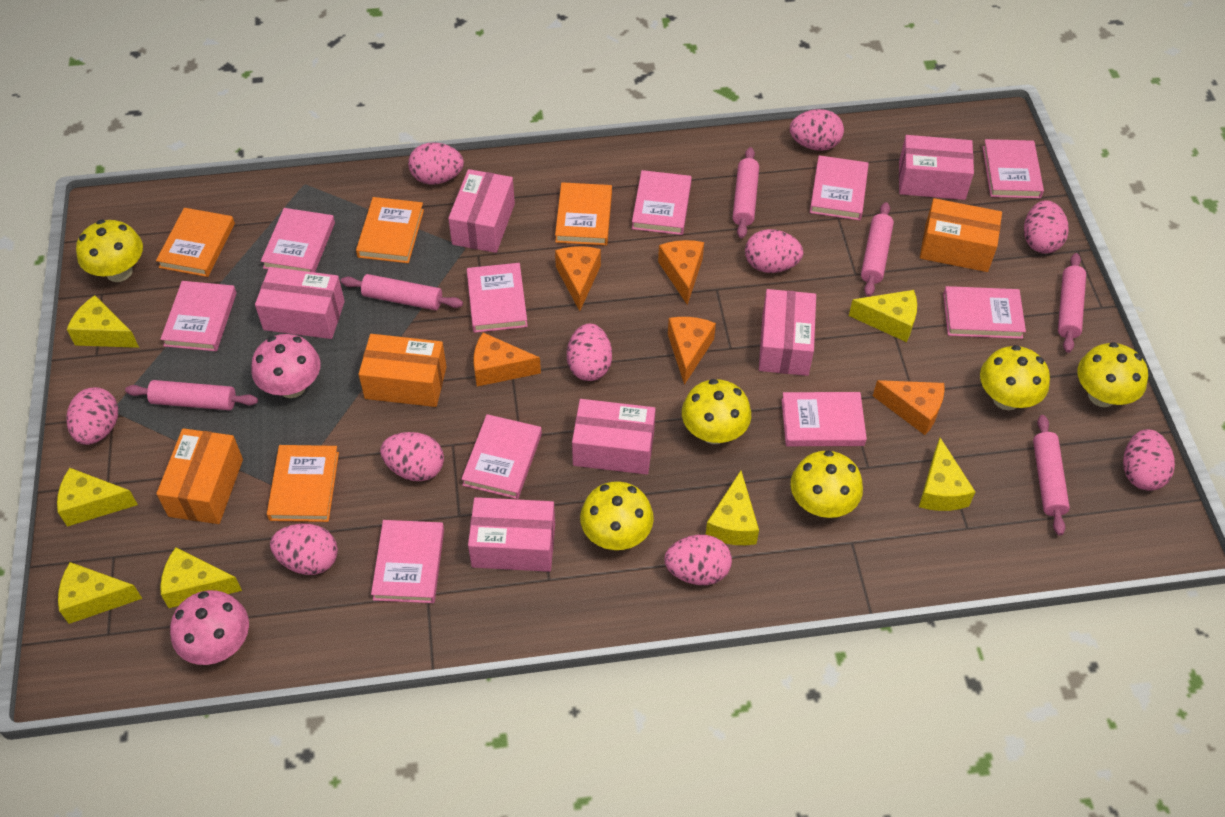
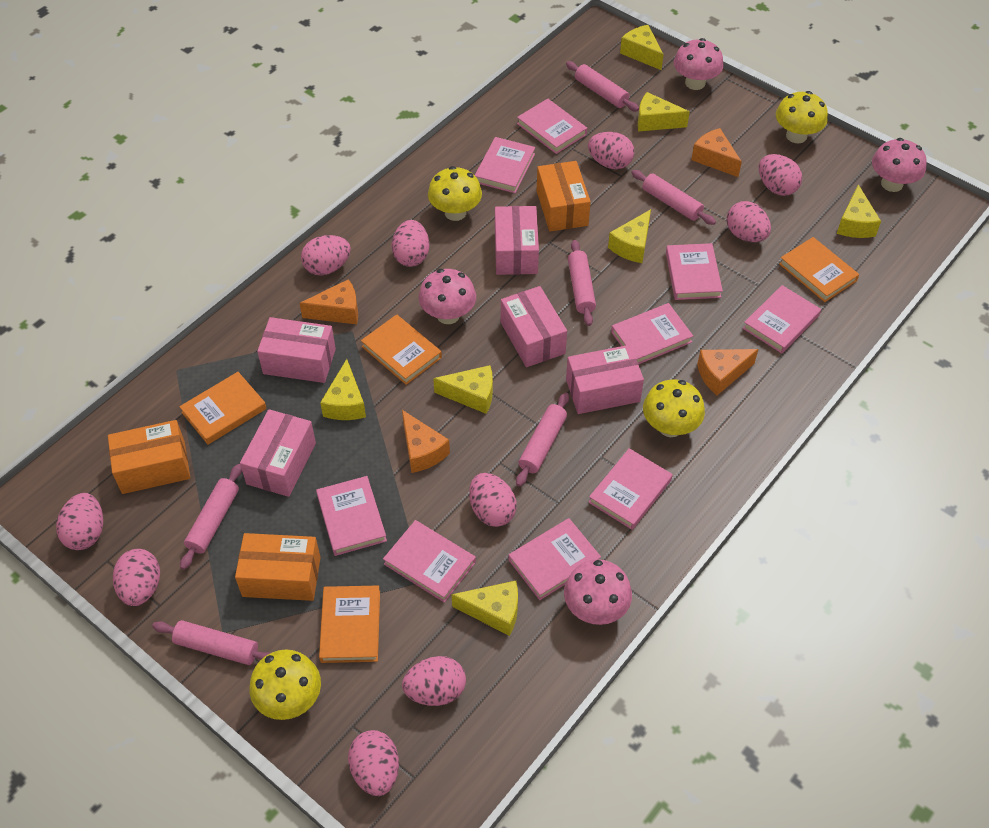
orange cheese: [473,333,541,386] [555,246,601,311] [658,240,704,305] [668,317,716,385] [873,380,944,435] = 5 -> [299,279,358,324] [402,410,450,473] [691,128,742,177] [697,349,759,395] = 4
pink book: [161,281,237,351] [261,208,335,272] [371,520,444,603] [461,414,542,499] [467,263,528,333] [632,170,692,235] [781,392,867,446] [810,155,869,220] [943,286,1026,339] [983,139,1044,198] = 10 -> [316,476,387,556] [383,520,476,603] [475,137,535,193] [508,518,601,600] [517,99,587,154] [588,448,673,530] [611,303,693,364] [666,243,723,300] [743,285,821,354] = 9
pink box: [255,267,345,339] [448,169,515,253] [468,497,555,572] [572,399,656,475] [759,289,816,376] [899,135,974,200] = 6 -> [240,409,316,497] [257,317,336,383] [495,206,539,275] [501,286,567,367] [566,345,644,414] = 5
pink mushroom: [170,590,249,665] [251,334,321,398] = 2 -> [419,269,476,324] [564,559,632,625] [674,38,723,90] [872,138,927,192] = 4
yellow mushroom: [76,220,143,282] [580,481,654,550] [682,379,751,444] [790,450,863,518] [980,345,1050,410] [1077,342,1148,407] = 6 -> [249,649,321,720] [428,166,482,221] [643,379,705,437] [776,91,828,143] = 4

